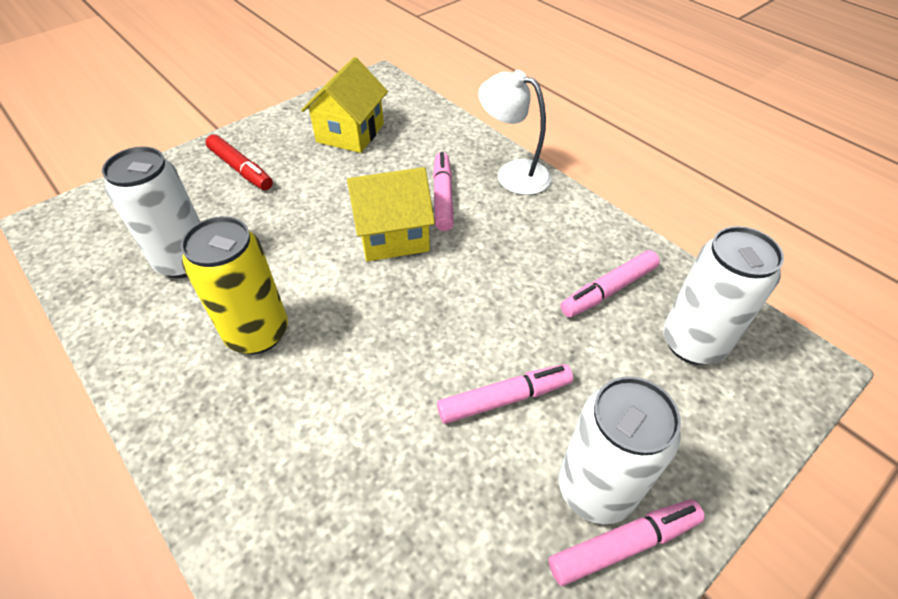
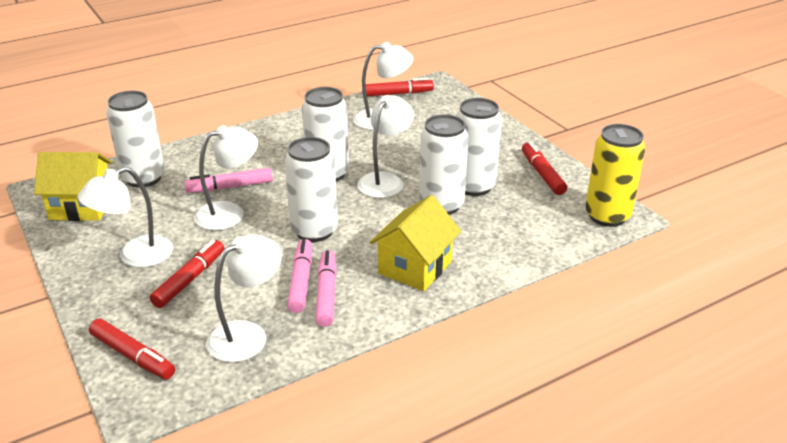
pink marker: [433,152,454,231] [437,364,573,424] [548,499,705,586] [560,250,660,317] = 4 -> [185,168,273,193] [287,239,312,313] [315,250,337,327] = 3
red marker: [206,134,273,190] = 1 -> [89,319,175,380] [150,240,224,308] [362,78,434,96] [522,142,567,195] = 4
white can: [102,146,200,278] [558,376,681,524] [663,226,784,365] = 3 -> [106,91,165,188] [285,137,338,242] [302,87,349,182] [419,114,468,215] [456,98,502,196] = 5
white lamp: [478,70,552,195] = 1 -> [77,167,173,267] [194,125,258,230] [206,234,282,362] [353,42,414,130] [357,95,414,198] = 5

